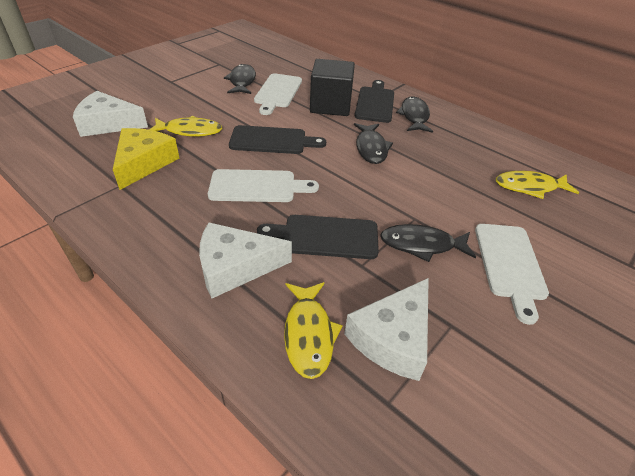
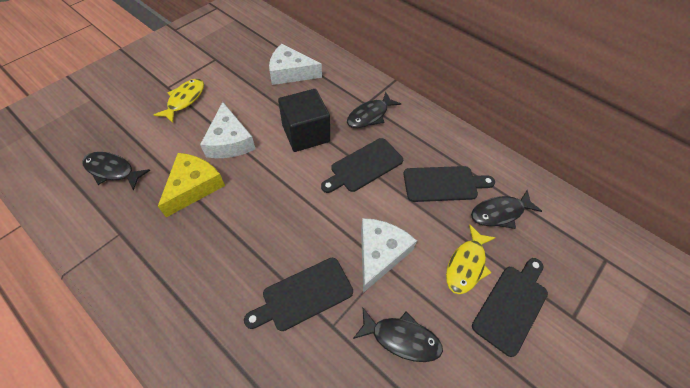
black cutting board: [229,125,326,154] [257,215,379,259] [355,80,394,123] = 3 -> [244,258,353,331] [321,138,403,193] [403,166,495,202] [472,258,548,357] = 4
white cutting board: [208,169,319,202] [254,73,302,115] [475,224,549,325] = 3 -> none = 0
yellow fish: [149,116,222,137] [284,282,343,379] [496,171,579,199] = 3 -> [153,79,204,123] [446,224,496,294] = 2

